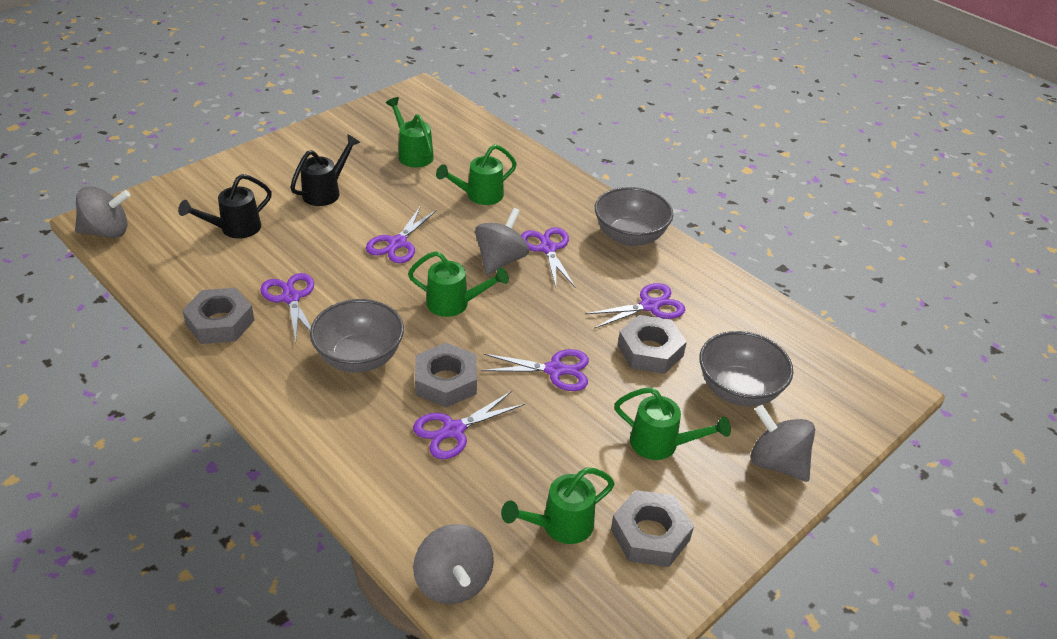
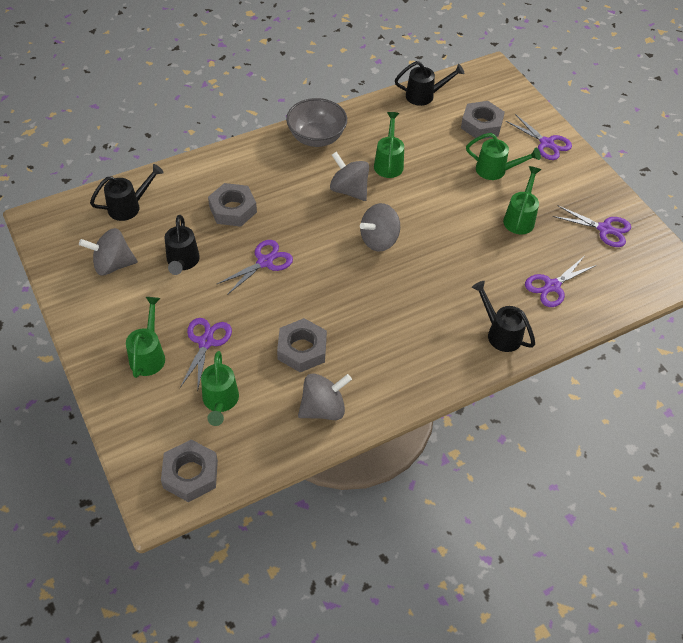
black watering can: [178,174,272,239] [290,134,361,206] = 2 -> [90,164,164,221] [164,215,200,275] [395,61,465,106] [472,281,535,352] = 4
grey bowl: [310,299,404,372] [595,187,673,246] [699,331,793,407] = 3 -> [286,98,347,147] = 1
purple scissors: [260,273,314,342] [366,206,437,263] [413,391,525,459] [481,349,589,391] [521,227,576,288] [585,283,685,329] = 6 -> [180,318,232,392] [217,240,293,295] [506,114,572,160] [525,257,597,307] [553,205,631,247] = 5

